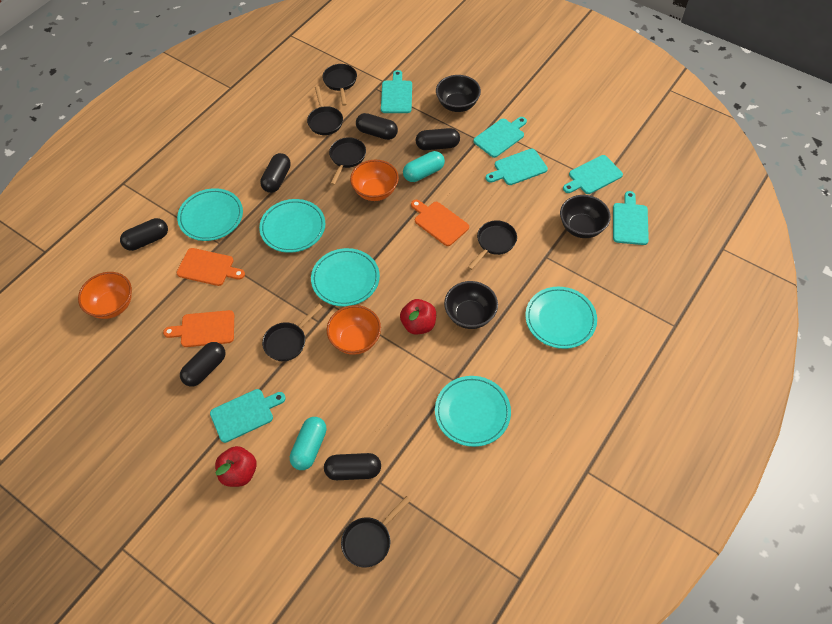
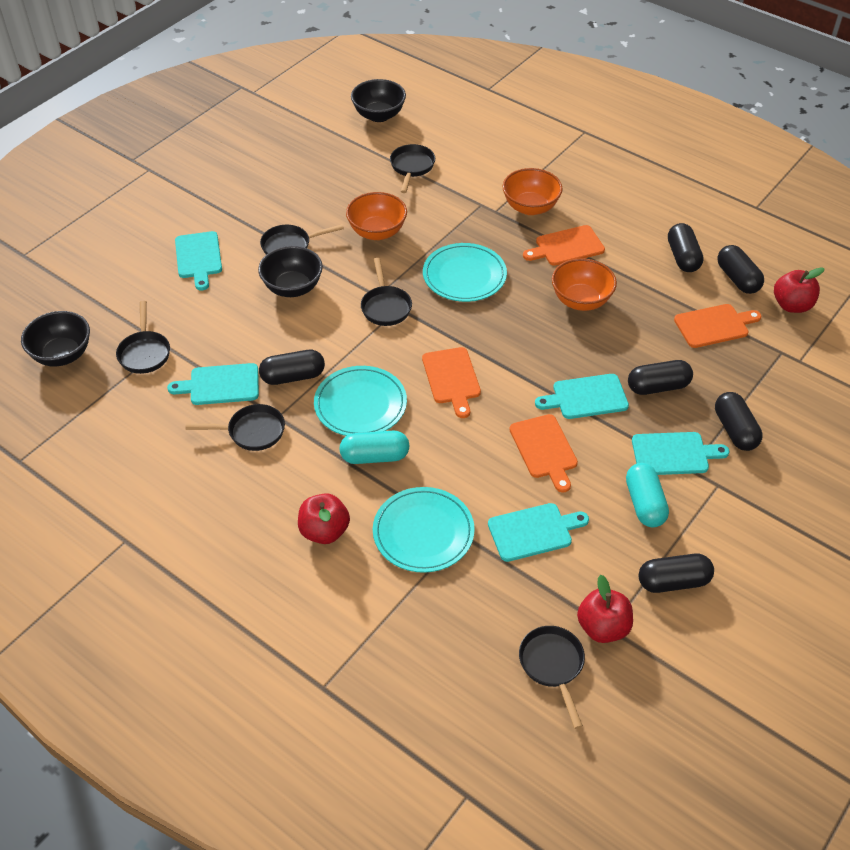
orange cutting board: [163,310,234,347] [177,248,245,286] [411,200,469,246] = 3 -> [422,347,481,418] [509,414,578,493] [523,225,605,266] [674,304,761,348] = 4
red apple: [215,446,257,487] [400,299,436,335] = 2 -> [298,493,350,544] [577,575,633,643] [774,267,825,313] = 3
turquoise cutting board: [210,389,286,443] [381,70,412,113] [473,117,527,158] [486,149,548,185] [563,155,623,194] [613,191,649,245] = 6 -> [167,363,259,405] [175,231,222,290] [488,503,589,562] [535,374,629,419] [632,432,729,475] = 5
turquoise plate: [177,188,243,241] [259,199,325,253] [311,248,380,307] [435,376,511,447] [525,287,597,349] = 5 -> [314,366,407,436] [373,487,474,573] [423,243,507,302] = 3

